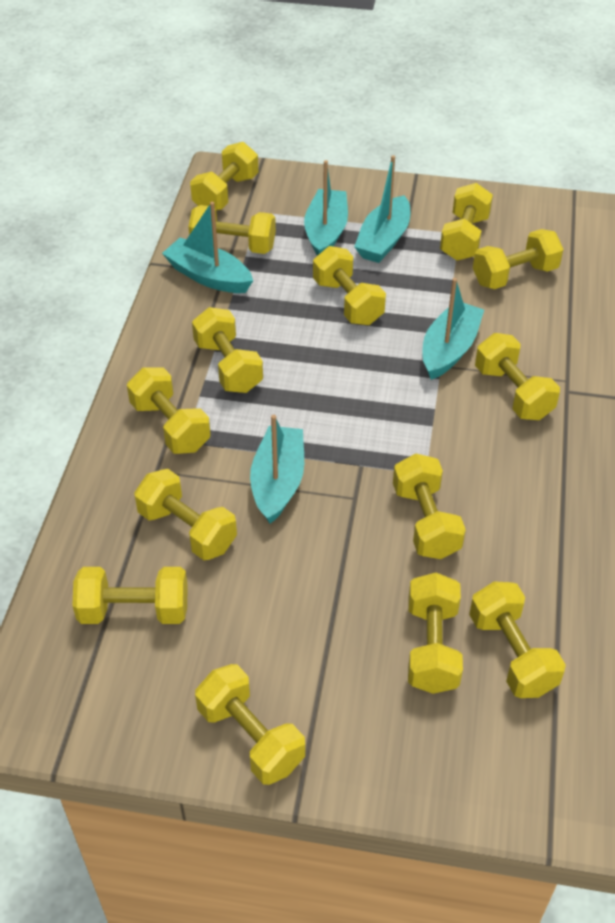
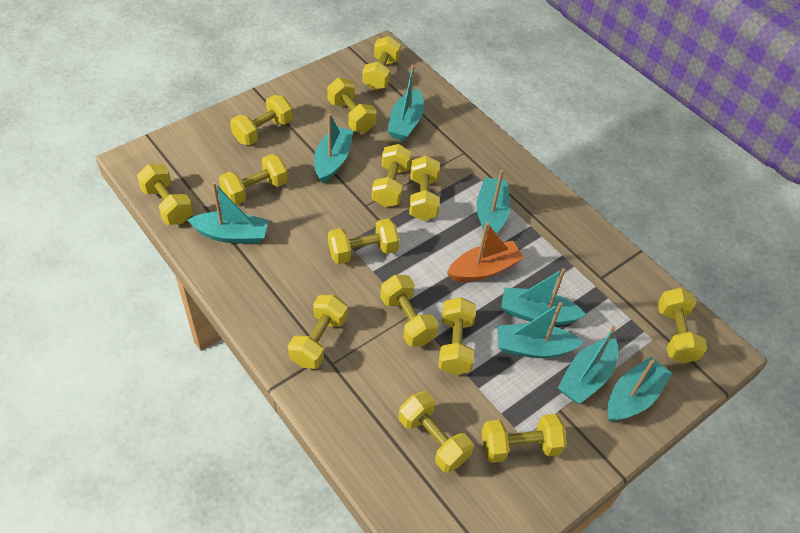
orange boat: none = 0 -> [447,222,524,282] = 1
turquoise boat: [162,202,253,293] [250,415,304,524] [304,160,348,256] [354,155,410,263] [422,278,484,380] = 5 -> [188,182,269,244] [314,114,353,184] [387,65,424,141] [476,170,510,233] [497,302,584,358] [501,268,586,325] [558,326,618,404] [607,357,672,422] = 8

